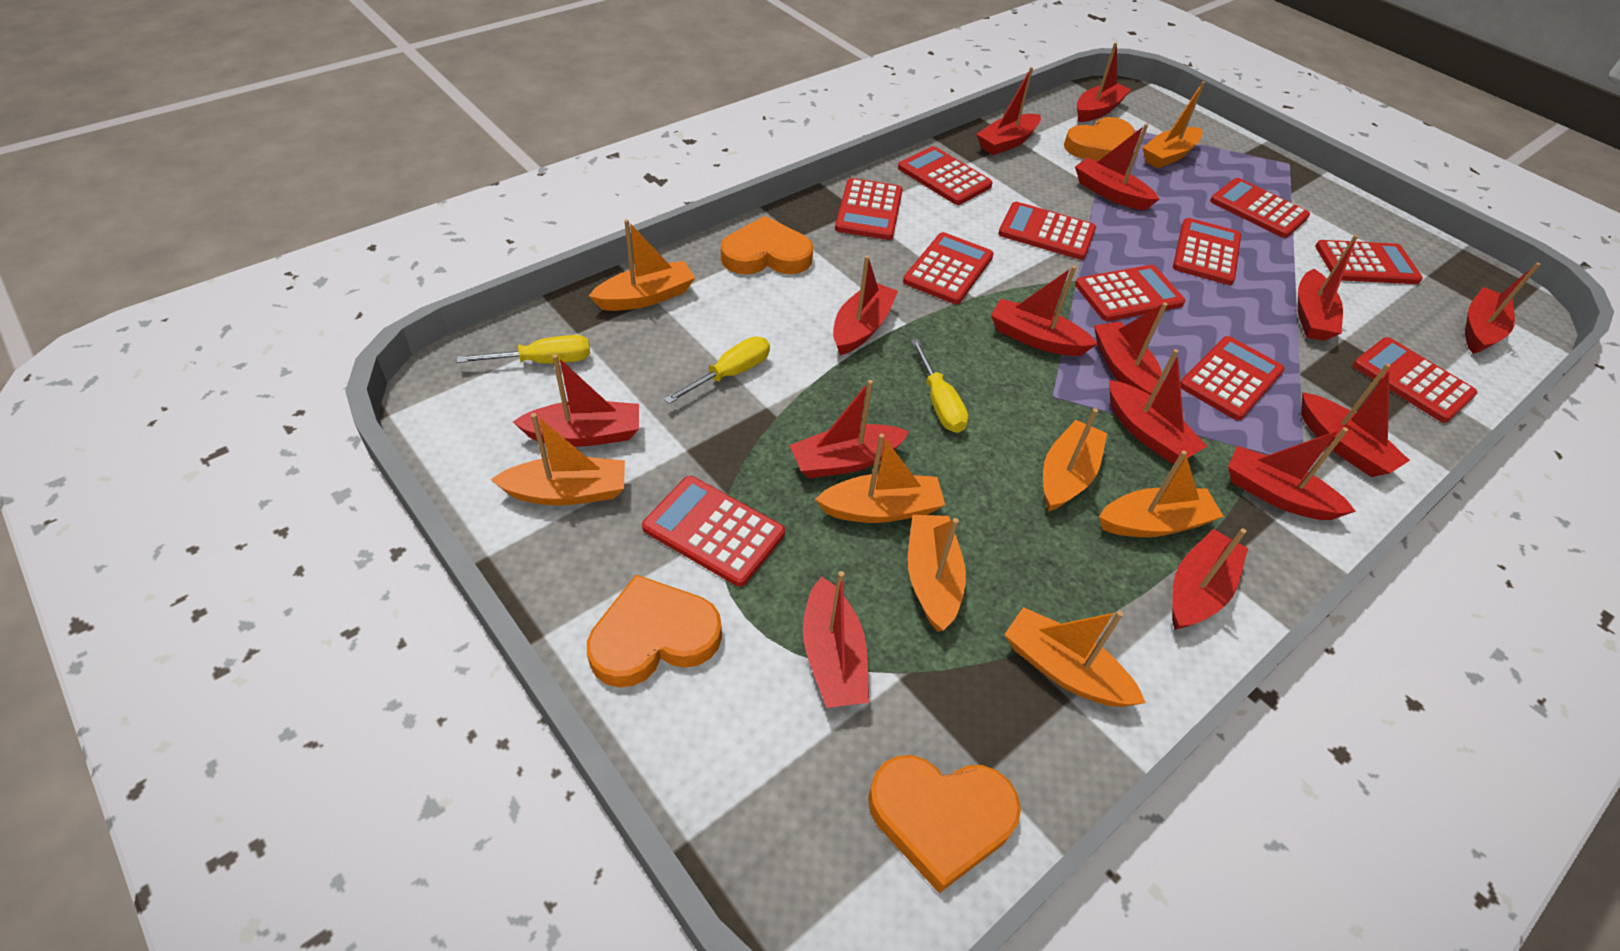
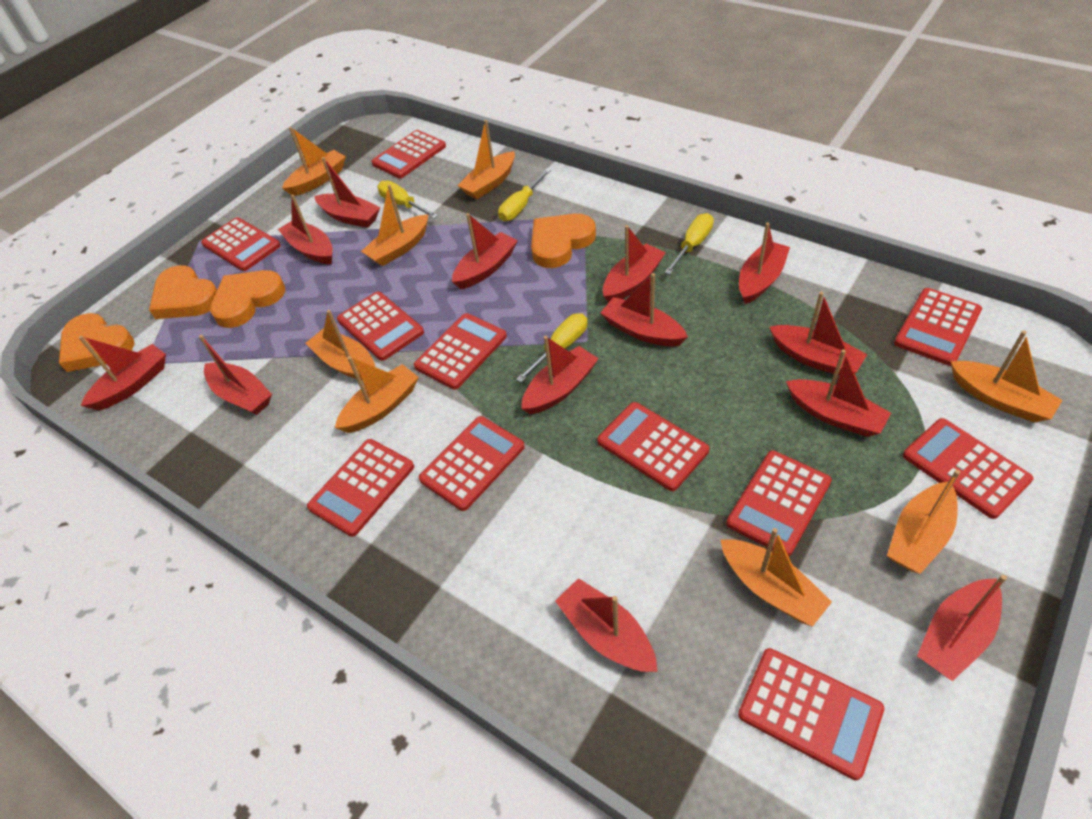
red boat: [513,354,639,447] [789,380,909,478] [803,571,869,708] [833,256,898,355] [976,67,1041,155] [991,266,1098,356] [1075,124,1159,210] [1077,42,1131,122] [1094,302,1168,398] [1109,349,1207,464] [1172,528,1248,630] [1228,427,1356,520] [1297,235,1358,341] [1301,363,1410,477] [1465,262,1541,354] = 15 -> [78,336,166,411] [199,335,272,415] [278,195,333,264] [314,157,380,228] [452,213,518,289] [521,336,599,415] [555,578,658,672] [601,273,688,346] [603,225,666,303] [739,222,790,304] [769,292,867,376] [786,349,891,437] [917,575,1007,681] = 13
yellow screwdriver: [457,335,590,364] [664,337,770,404] [911,339,969,433] = 3 -> [377,181,438,219] [498,169,551,221] [516,313,588,383] [665,213,714,275] = 4

